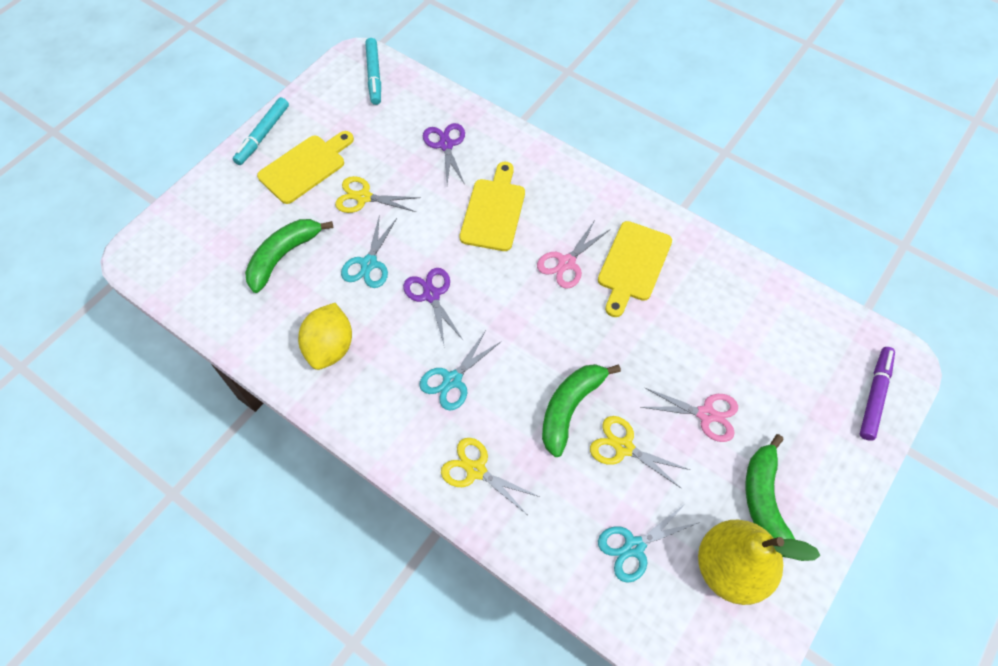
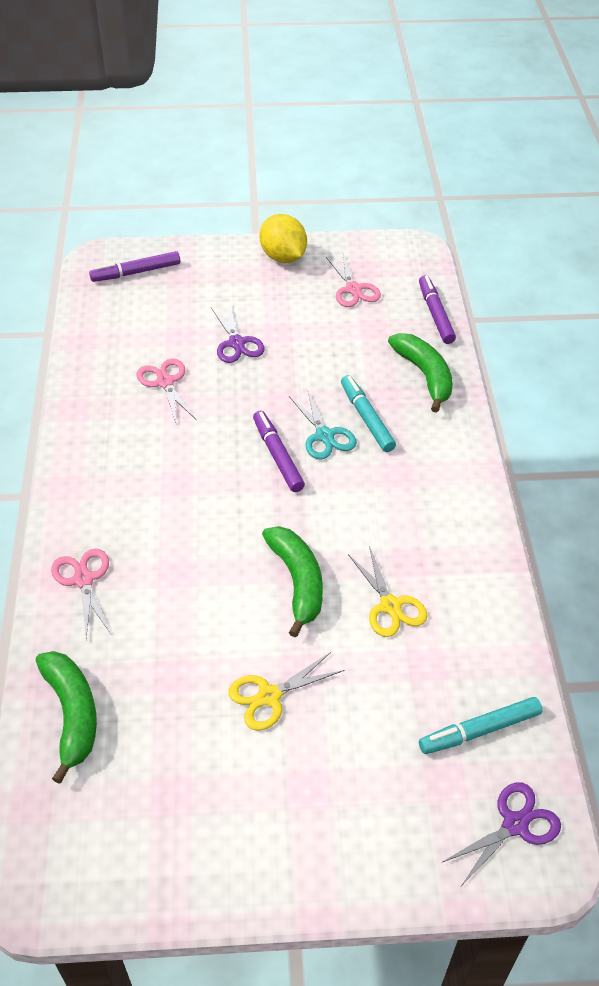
pink scissors: [537,222,609,289] [641,387,738,442] = 2 -> [51,548,111,638] [137,358,196,423] [326,253,381,307] = 3
purple marker: [860,347,895,441] = 1 -> [89,251,180,282] [253,411,305,492] [419,275,456,344] = 3
turquoise scissors: [341,214,397,288] [419,331,502,410] [598,503,700,583] = 3 -> [289,391,357,459] = 1
yellow cutting board: [257,131,354,204] [460,162,525,251] [598,221,672,317] = 3 -> none = 0
yellow pear: [698,520,820,605] = 1 -> none = 0
yellow scissors: [335,176,421,213] [441,438,540,514] [590,416,690,489] = 3 -> [228,652,344,731] [348,546,428,637] = 2

